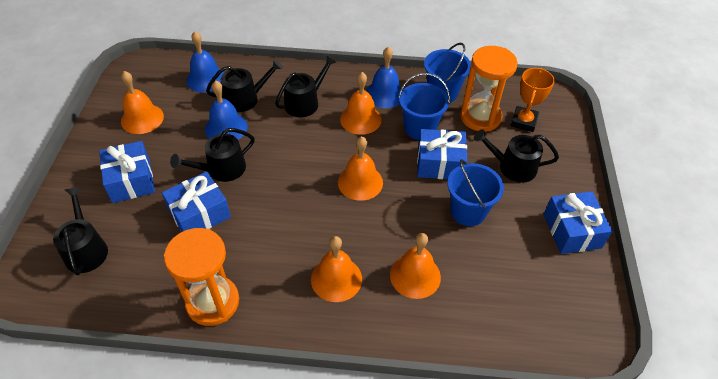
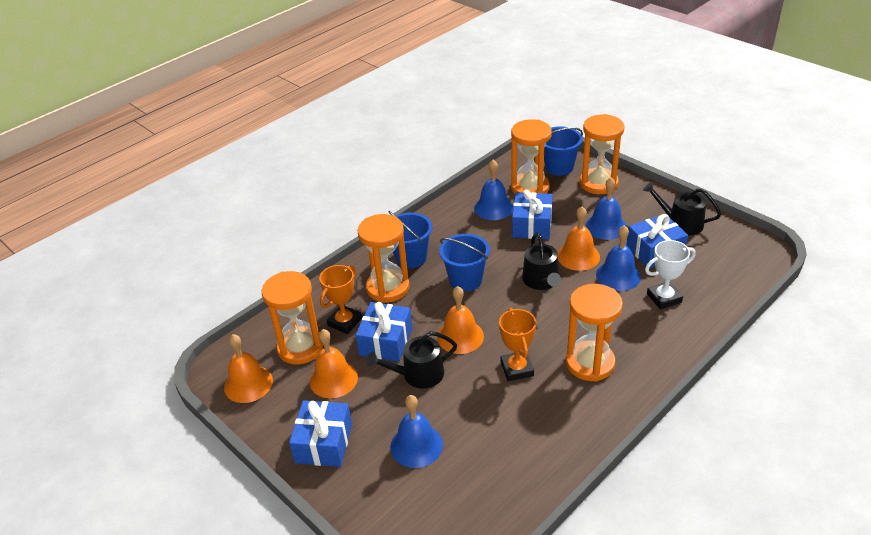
black watering can: [53,187,108,275] [170,128,255,182] [206,59,283,112] [275,56,336,117] [474,129,559,183] = 5 -> [367,331,457,389] [522,233,561,290] [643,182,721,235] = 3
blue bell: [186,31,225,93] [205,80,248,140] [366,47,402,108] = 3 -> [390,395,443,468] [474,160,513,220] [585,177,627,240] [596,225,641,291] = 4
orange bell: [121,71,164,134] [311,236,362,302] [338,136,383,201] [340,72,382,135] [390,233,441,299] = 5 -> [224,334,273,403] [309,329,358,398] [437,286,484,354] [558,207,600,271] = 4
orange hourglass: [164,228,239,326] [460,46,518,132] = 2 -> [262,271,323,364] [357,214,410,303] [511,119,552,194] [566,284,623,382] [580,114,625,194] = 5
orange trophy: [510,68,555,132] = 1 -> [319,265,362,334] [499,308,536,381] = 2
white trophy: none = 0 -> [645,240,696,310] = 1

